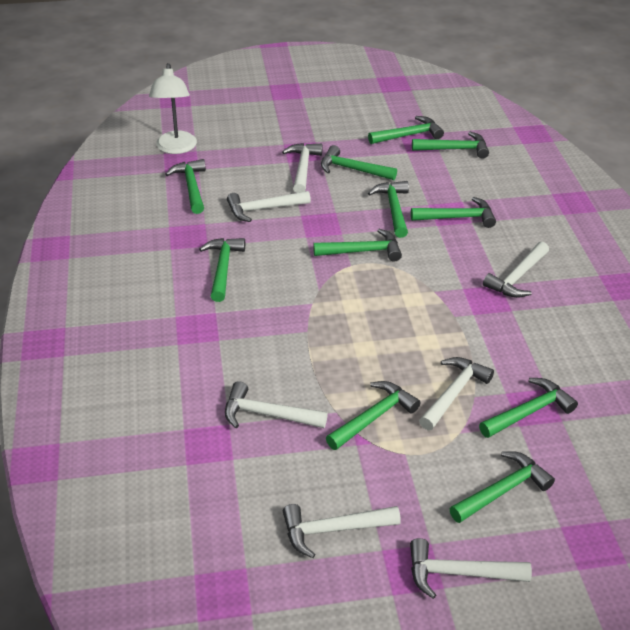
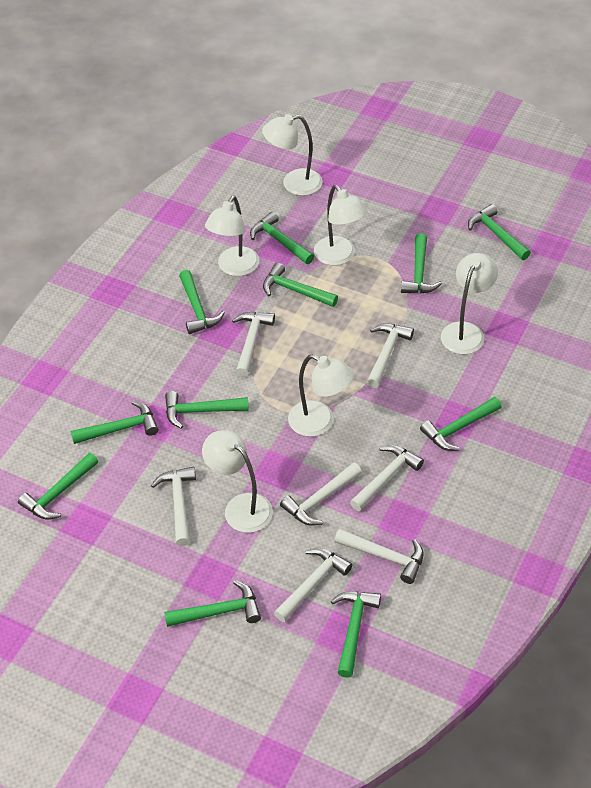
white lamp: [149,63,197,154] = 1 -> [202,430,273,533] [205,196,259,276] [262,114,323,196] [288,354,354,437] [314,185,368,266] [441,253,498,354] = 6

